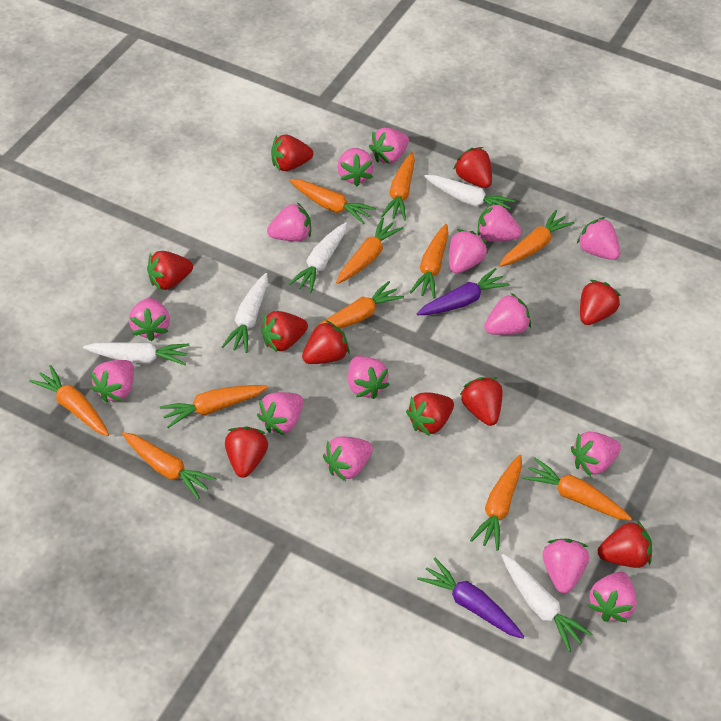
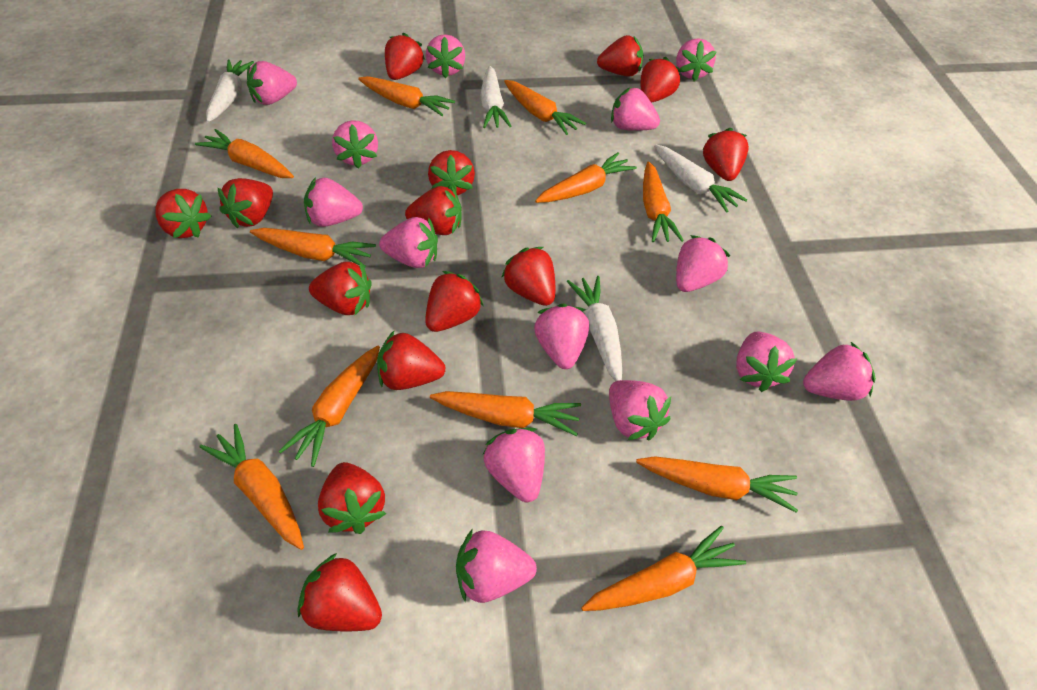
pink strawberry: [91,360,134,403] [129,298,170,341] [257,392,303,435] [267,202,311,241] [323,437,373,481] [337,148,374,186] [348,356,390,399] [369,128,409,164] [449,230,488,274] [478,203,522,242] [484,293,531,335] [543,539,589,593] [571,431,621,476] [577,217,620,260] [588,572,637,622] = 15 -> [247,61,297,105] [304,177,363,227] [332,120,378,169] [379,217,438,268] [426,34,465,78] [456,529,537,603] [482,428,545,502] [534,304,589,369] [609,380,671,440] [611,87,660,131] [676,38,717,81] [676,235,730,292] [736,332,797,392] [803,342,876,401] = 14
purple carrot: [417,268,510,315] [417,558,524,639] = 2 -> none = 0
red strawberry: [147,251,193,290] [225,426,268,478] [261,311,308,353] [271,135,313,171] [302,320,350,364] [406,392,454,436] [453,147,492,188] [460,377,503,426] [580,280,621,325] [598,520,652,568] = 10 -> [155,189,212,238] [218,178,273,228] [298,553,382,631] [309,262,372,315] [318,462,386,534] [377,330,445,390] [385,32,425,80] [405,186,461,235] [425,271,484,332] [428,150,475,195] [501,247,555,306] [597,35,643,77] [641,57,681,103] [702,128,749,181] = 14
white carrot: [83,342,189,365] [222,273,268,353] [288,222,347,293] [424,175,515,209] [501,554,592,652] = 5 -> [206,59,254,122] [480,66,511,128] [566,276,622,381] [654,144,747,213] = 4

